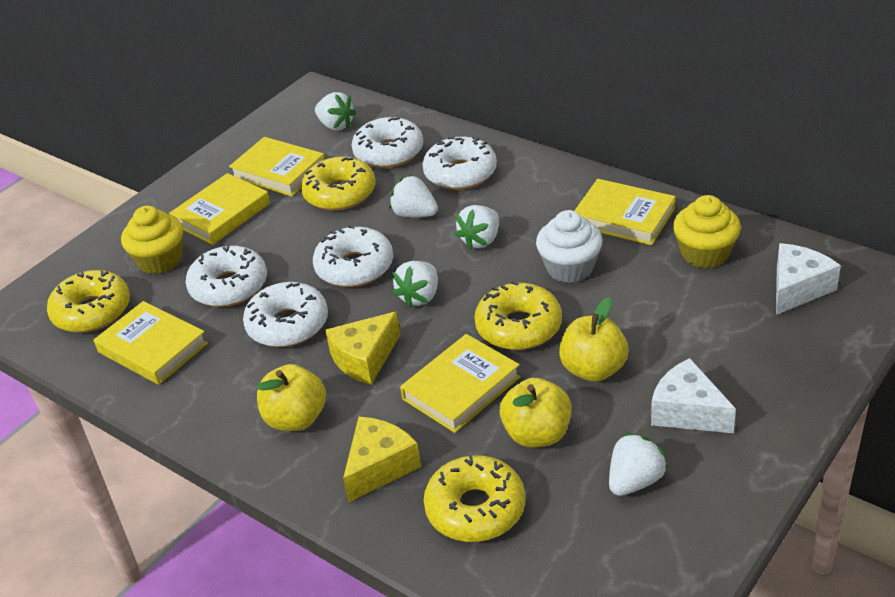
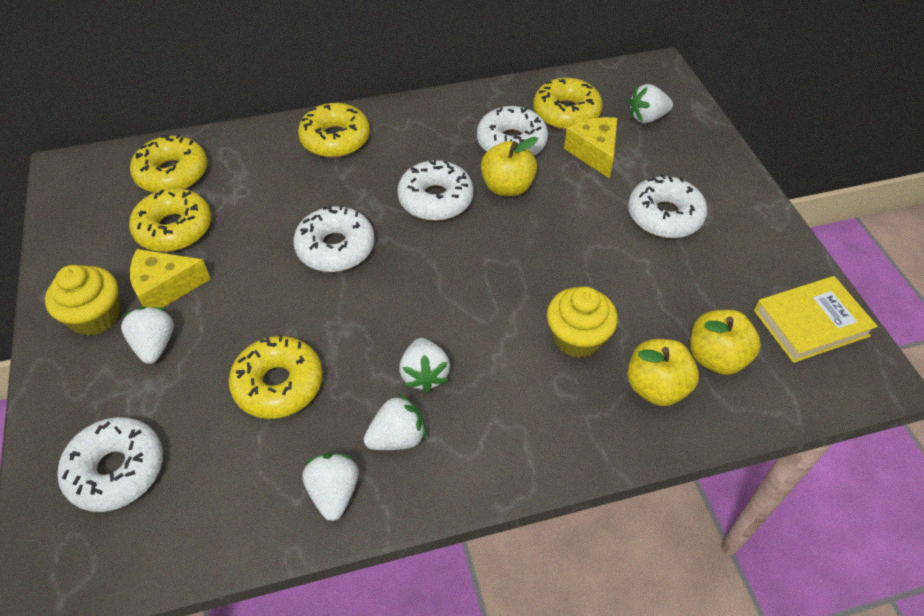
white cheese: [651,358,736,433] [776,243,841,315] = 2 -> none = 0
white cupcake: [536,210,602,283] = 1 -> none = 0
yellow book: [94,301,208,385] [169,173,270,245] [229,137,325,196] [400,334,520,433] [574,179,675,245] = 5 -> [754,276,878,363] = 1
yellow donut: [47,270,130,333] [301,157,375,210] [424,455,525,542] [474,281,562,350] = 4 -> [129,188,211,252] [130,134,208,193] [229,335,323,419] [298,103,370,158] [533,78,603,130] = 5

